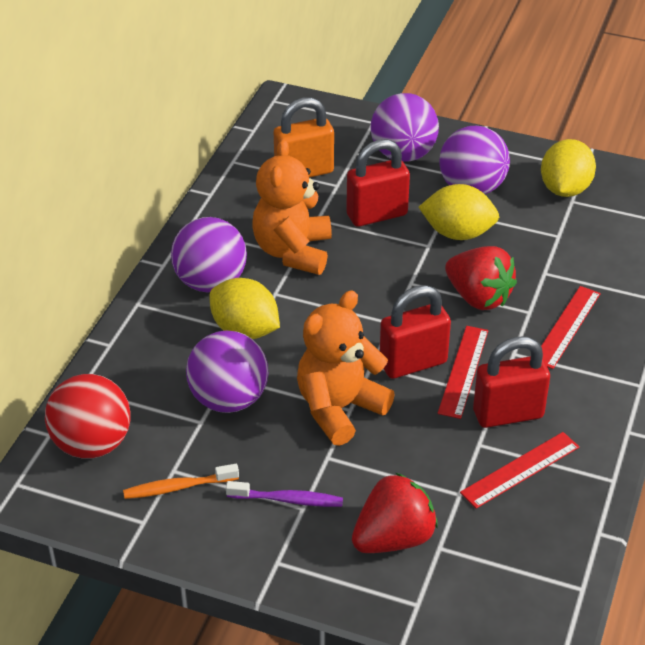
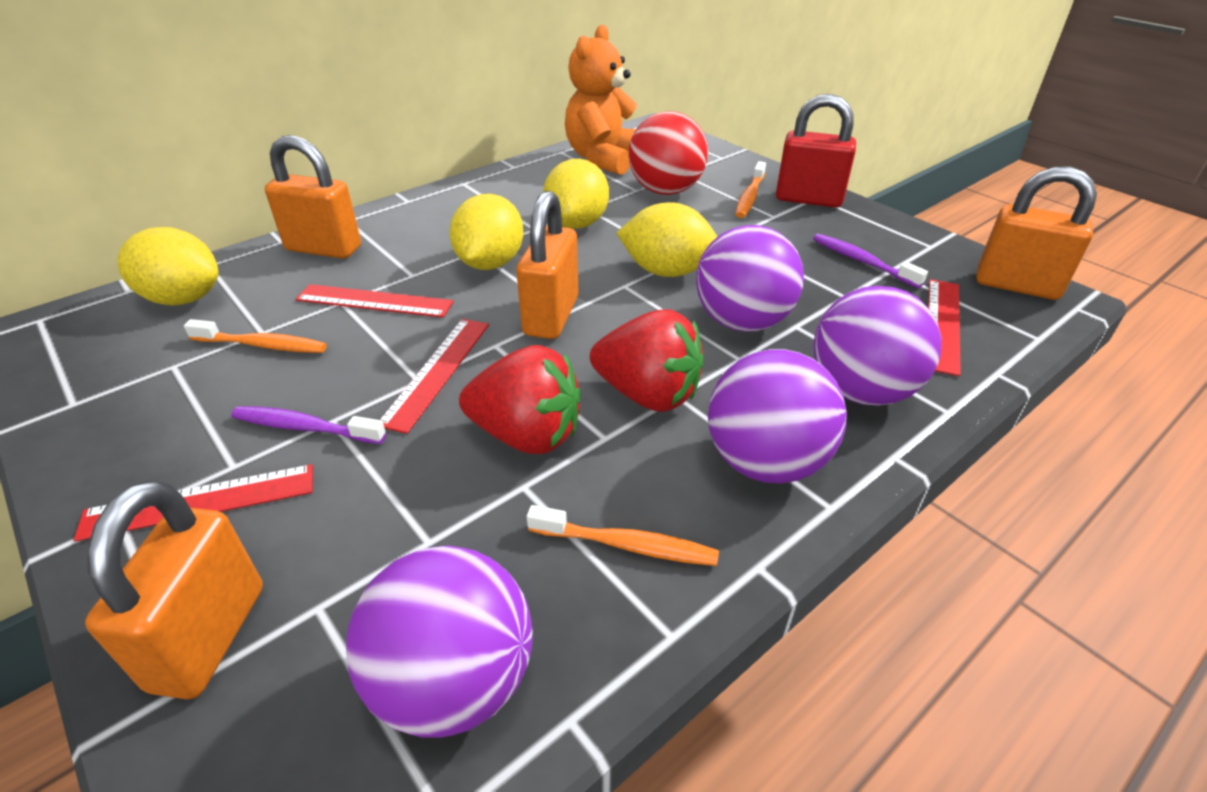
orange padlock: [274,97,334,178] = 1 -> [85,480,263,699] [265,135,361,259] [516,190,579,339] [976,167,1097,300] = 4
orange teddy bear: [252,139,332,275] [297,290,395,446] = 2 -> [565,24,637,175] = 1
orange toothbrush: [123,464,239,499] = 1 -> [184,319,327,353] [527,505,719,566] [735,161,766,218] = 3
purple toothbrush: [226,481,343,507] = 1 -> [231,406,386,444] [813,234,928,288] = 2
red padlock: [346,139,410,227] [380,285,451,379] [473,337,550,428] = 3 -> [776,94,856,208] = 1
red ruler: [438,326,488,419] [460,432,579,509] [541,286,601,369] = 3 -> [74,464,313,542] [295,284,454,318] [380,319,489,434] [928,279,961,376] = 4
yellow lemon: [209,278,280,339] [419,184,499,240] [541,139,596,197] = 3 -> [118,227,219,306] [450,194,524,270] [543,159,609,229] [616,202,717,277] = 4

